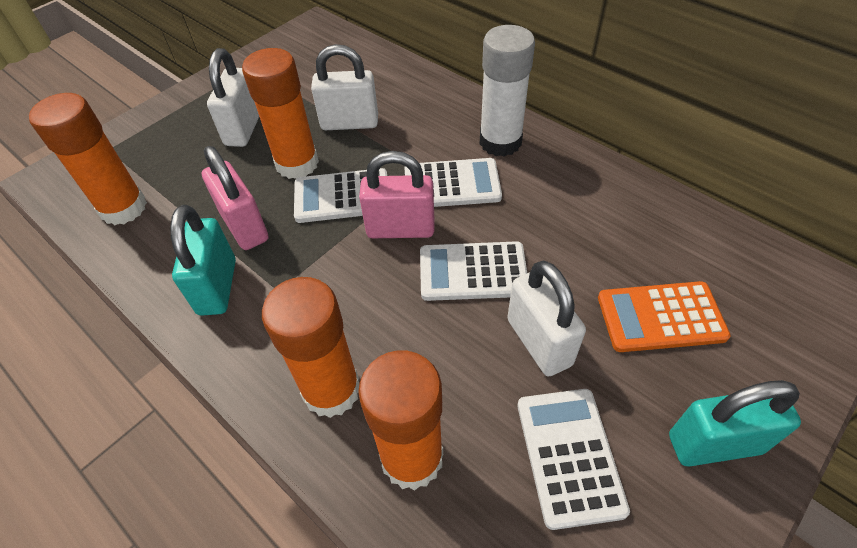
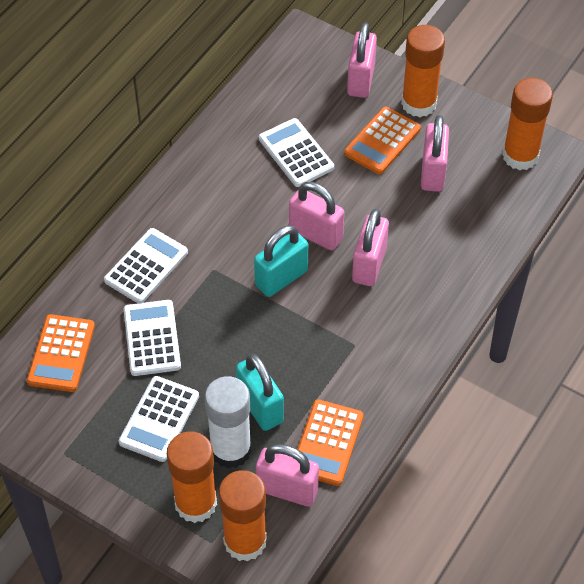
orange calculator: [598,281,731,352] = 1 -> [27,314,95,392] [298,399,364,486] [344,107,421,174] = 3
pink padlock: [201,146,269,250] [359,151,434,238] = 2 -> [256,444,319,507] [289,182,344,250] [347,22,377,98] [352,209,389,286] [421,115,449,192] = 5
white padlock: [207,48,259,147] [311,44,378,130] [507,261,586,377] = 3 -> none = 0

